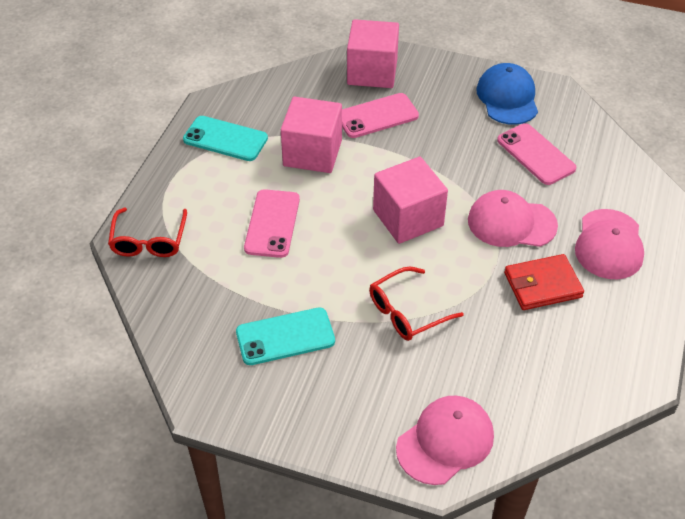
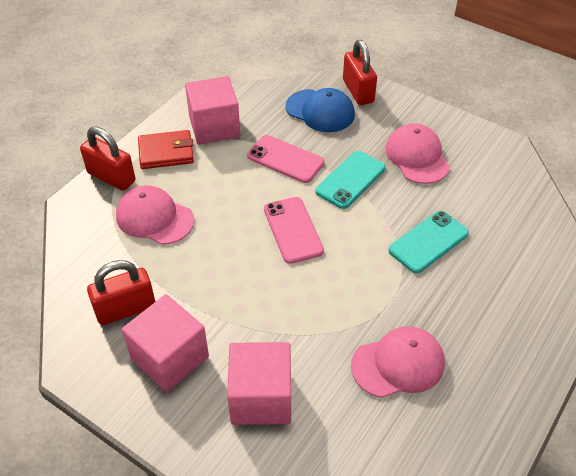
pink phone: [244,189,300,258] [342,93,419,138] [497,123,576,185] = 3 -> [247,135,325,183] [264,197,324,264] = 2
red glasses: [108,208,187,257] [369,267,464,341] = 2 -> none = 0
red padlock: none = 0 -> [80,126,135,191] [87,260,155,325] [343,40,377,105] = 3

